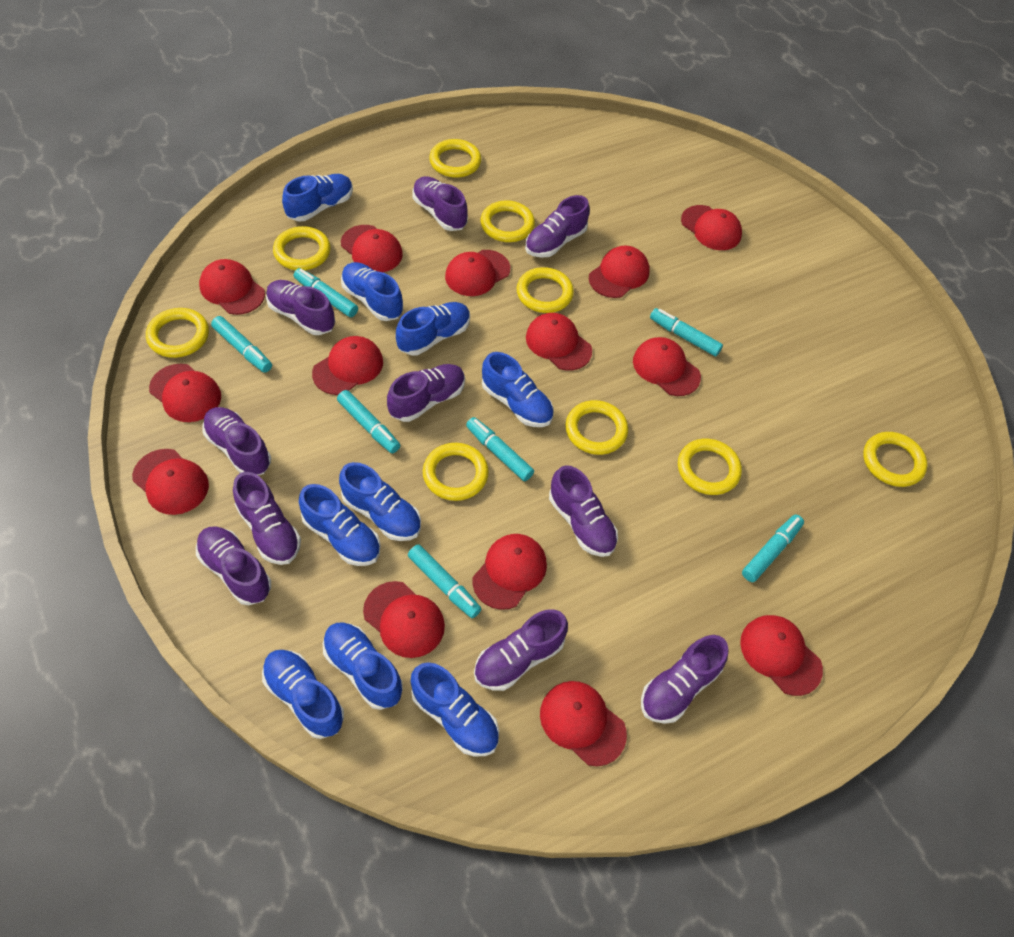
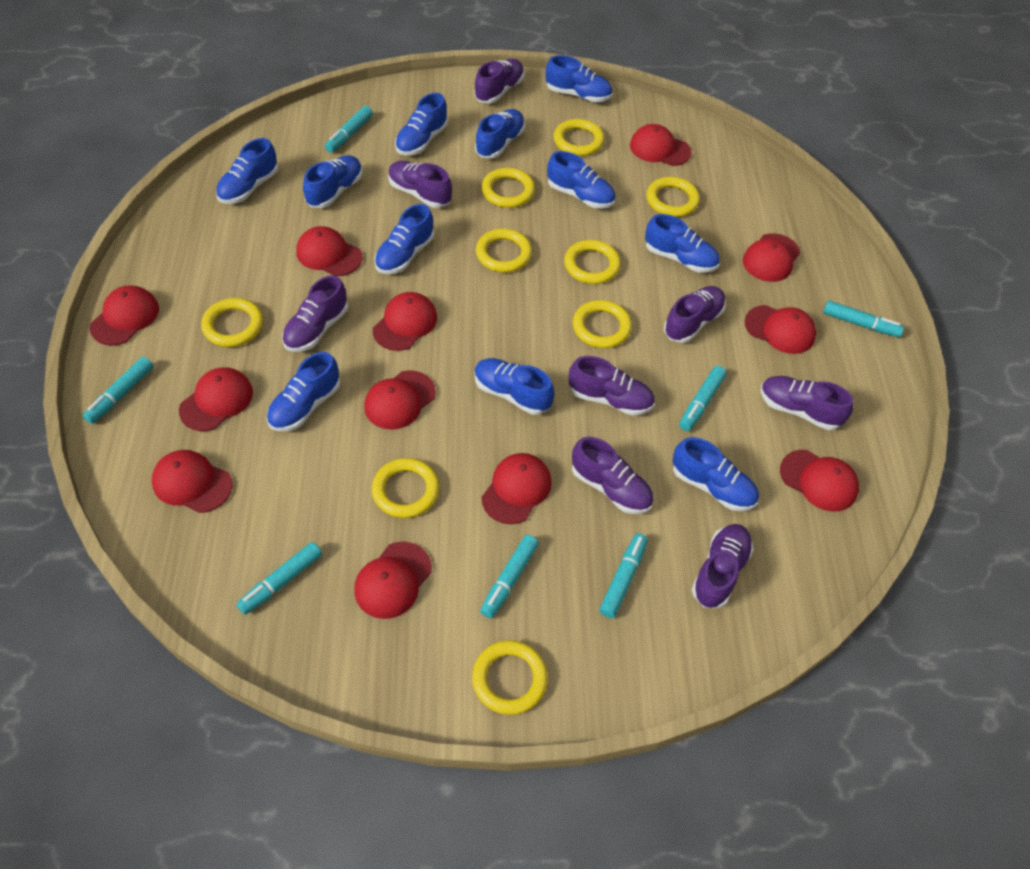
blue shoe: [262,650,344,739] [282,174,353,221] [299,484,381,566] [322,622,403,710] [339,462,421,541] [341,262,403,321] [396,302,470,355] [411,663,499,756] [482,352,554,427] = 9 -> [216,138,278,204] [267,352,340,431] [303,155,363,208] [374,204,434,274] [395,93,448,155] [474,358,555,415] [475,109,525,158] [546,55,613,102] [547,151,616,209] [645,214,720,273] [673,437,759,511] = 11
purple shoe: [196,526,271,605] [202,407,271,475] [233,472,301,565] [266,280,335,335] [387,364,465,422] [412,176,468,231] [474,609,568,691] [525,195,590,258] [549,465,618,557] [641,635,728,724] = 10 -> [282,275,348,352] [388,161,452,208] [474,59,524,103] [569,356,655,416] [572,437,653,514] [664,286,726,343] [692,524,754,608] [761,376,853,430] = 8
red cap: [132,449,209,515] [149,364,221,422] [199,259,265,315] [312,336,383,395] [341,225,403,272] [363,581,445,658] [445,250,510,296] [473,534,547,610] [526,313,592,371] [540,681,627,766] [589,245,650,298] [633,337,701,396] [681,205,742,250] [740,615,823,696] = 14 -> [90,285,159,345] [152,450,233,513] [179,367,253,431] [296,226,363,276] [354,542,432,619] [364,370,436,430] [373,292,437,351] [482,453,552,524] [630,124,691,166] [743,233,800,282] [745,305,816,354] [780,450,859,512] = 12

